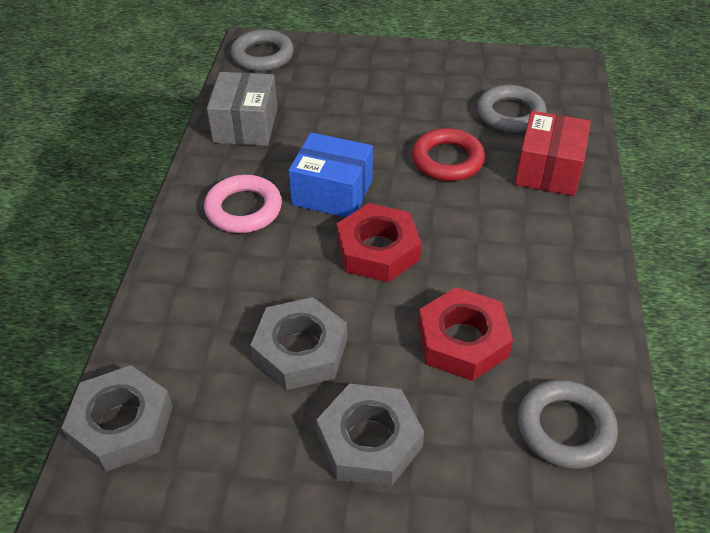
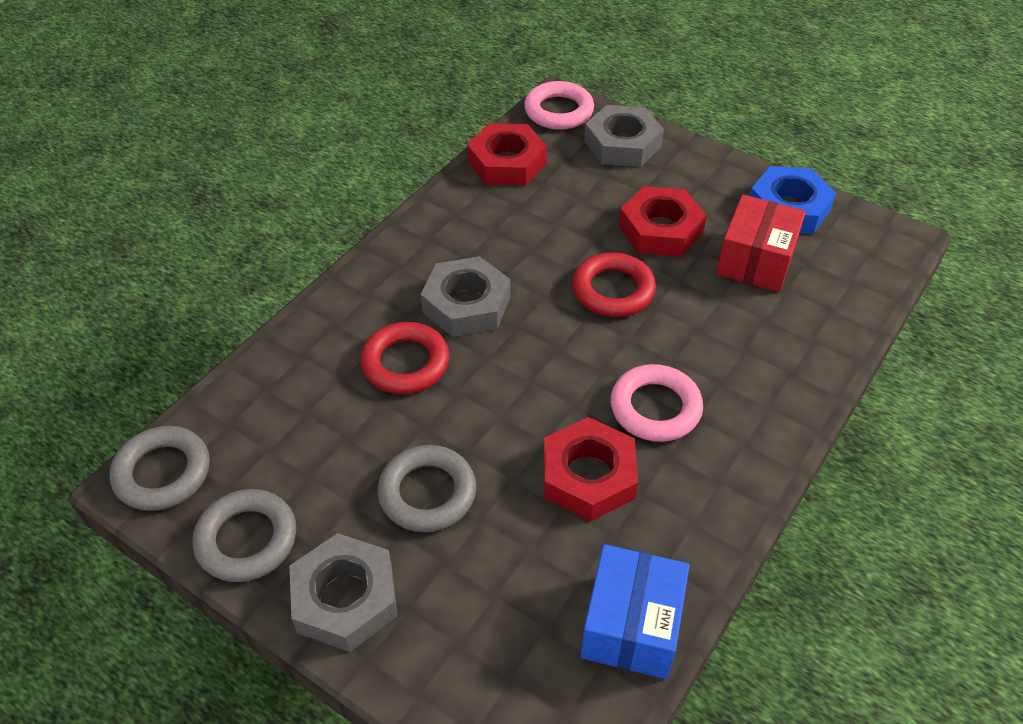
blue nut: none = 0 -> [750,166,836,234] = 1
grey box: [207,72,277,146] = 1 -> none = 0
pink ring: [204,175,282,233] = 1 -> [524,81,594,130] [610,364,703,442] = 2
red nut: [337,203,421,282] [418,287,513,381] = 2 -> [467,123,547,186] [544,417,638,521] [619,186,707,257] = 3
red ring: [412,128,485,181] = 1 -> [360,322,449,394] [572,252,656,317] = 2

